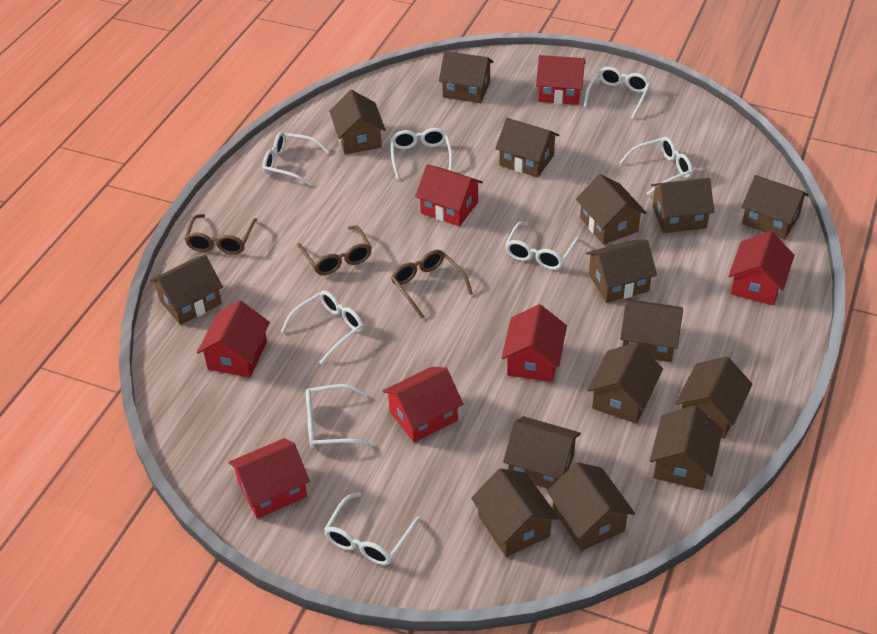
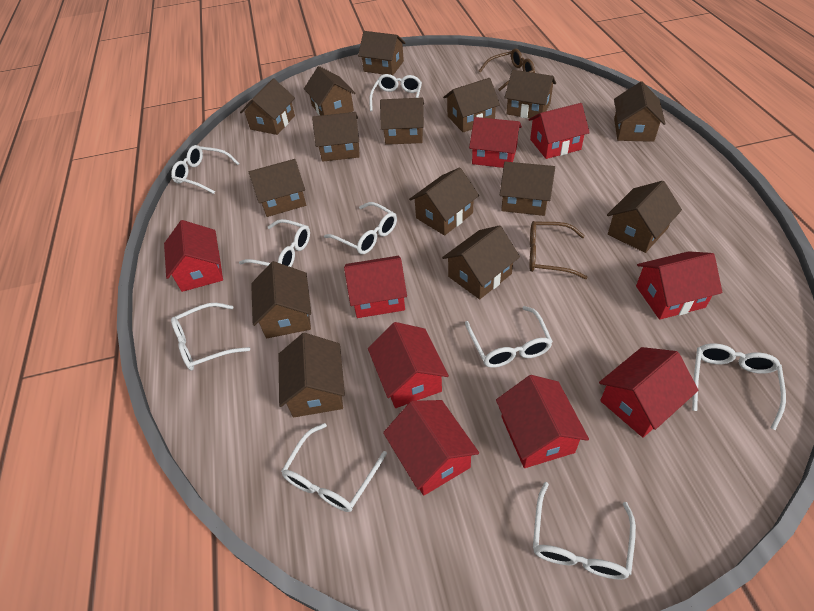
brown glasses: [185,214,257,254] [298,225,372,275] [391,250,473,319] = 3 -> [479,49,535,91] [529,221,588,279] = 2
red house: [197,300,270,378] [229,438,310,519] [383,367,464,442] [415,164,483,226] [501,304,567,382] [536,55,585,105] [729,231,794,306] = 7 -> [164,220,223,292] [344,256,407,318] [368,322,449,408] [383,400,479,496] [469,117,522,168] [496,375,589,468] [528,103,590,159] [599,347,698,437] [636,251,722,320] = 9
white glasses: [263,132,329,186] [281,290,363,364] [306,384,374,448] [324,492,420,565] [390,128,453,179] [505,222,580,270] [584,67,650,119] [619,137,693,195] = 8 -> [171,145,240,194] [171,303,250,371] [239,219,310,267] [281,423,387,512] [324,202,397,254] [369,74,422,111] [465,306,553,368] [533,482,636,580] [692,343,786,430] = 9

